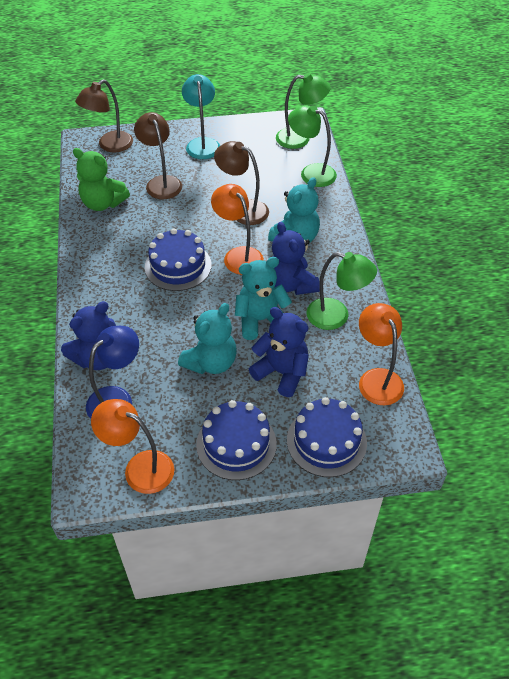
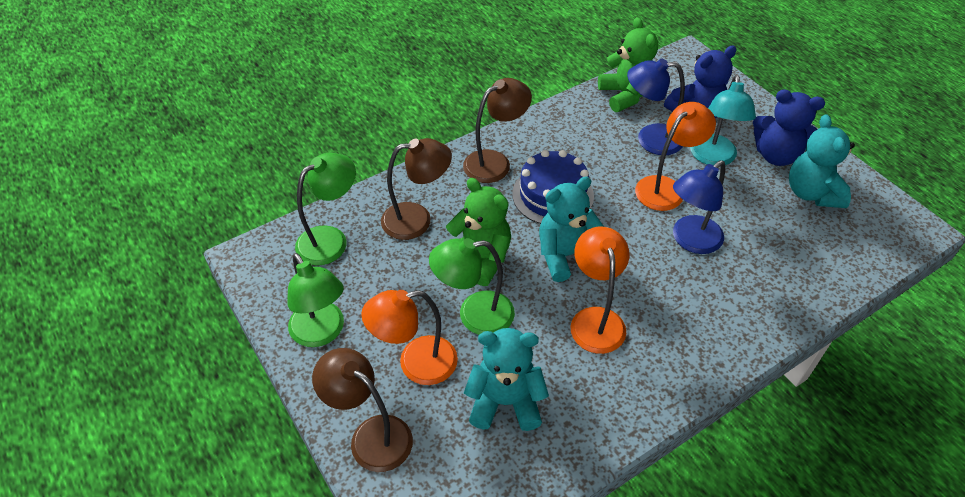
blue cake: [145,228,212,291] [196,400,277,480] [287,397,367,477] = 3 -> [512,150,594,224] = 1
blue lamp: [86,326,139,419] = 1 -> [627,58,685,155] [673,160,725,254] = 2
blue teddy bear: [61,301,116,370] [249,307,309,397] [272,222,320,295] = 3 -> [664,46,737,118] [753,89,825,166] = 2
green teddy bear: [73,148,130,211] = 1 -> [446,178,511,286] [598,17,658,112] = 2

